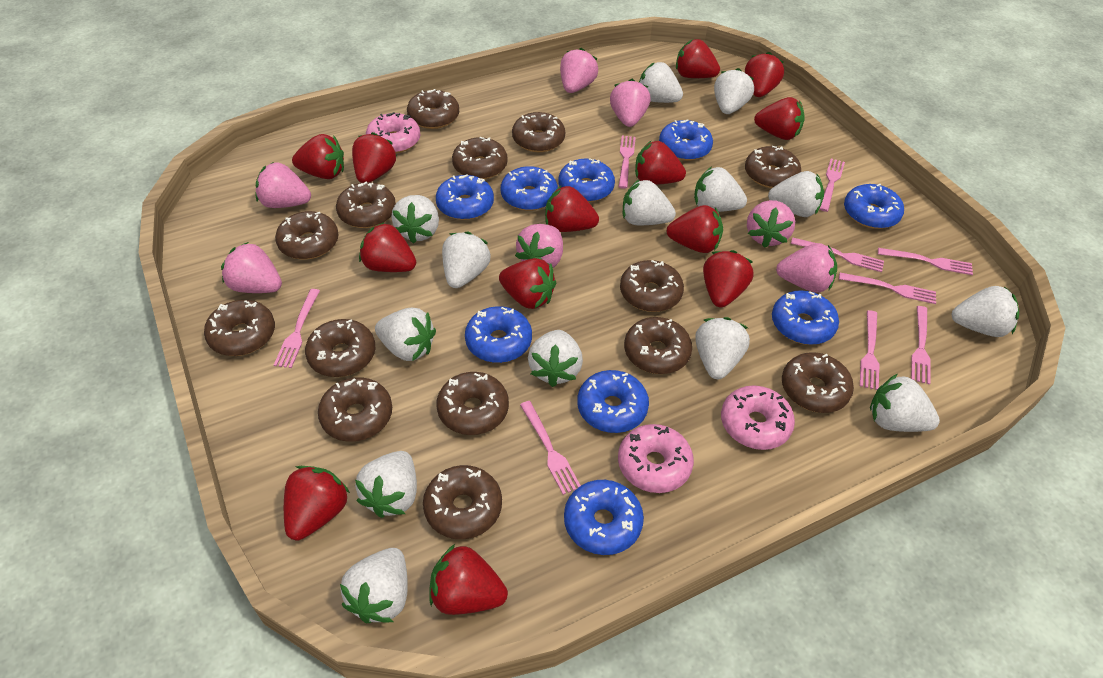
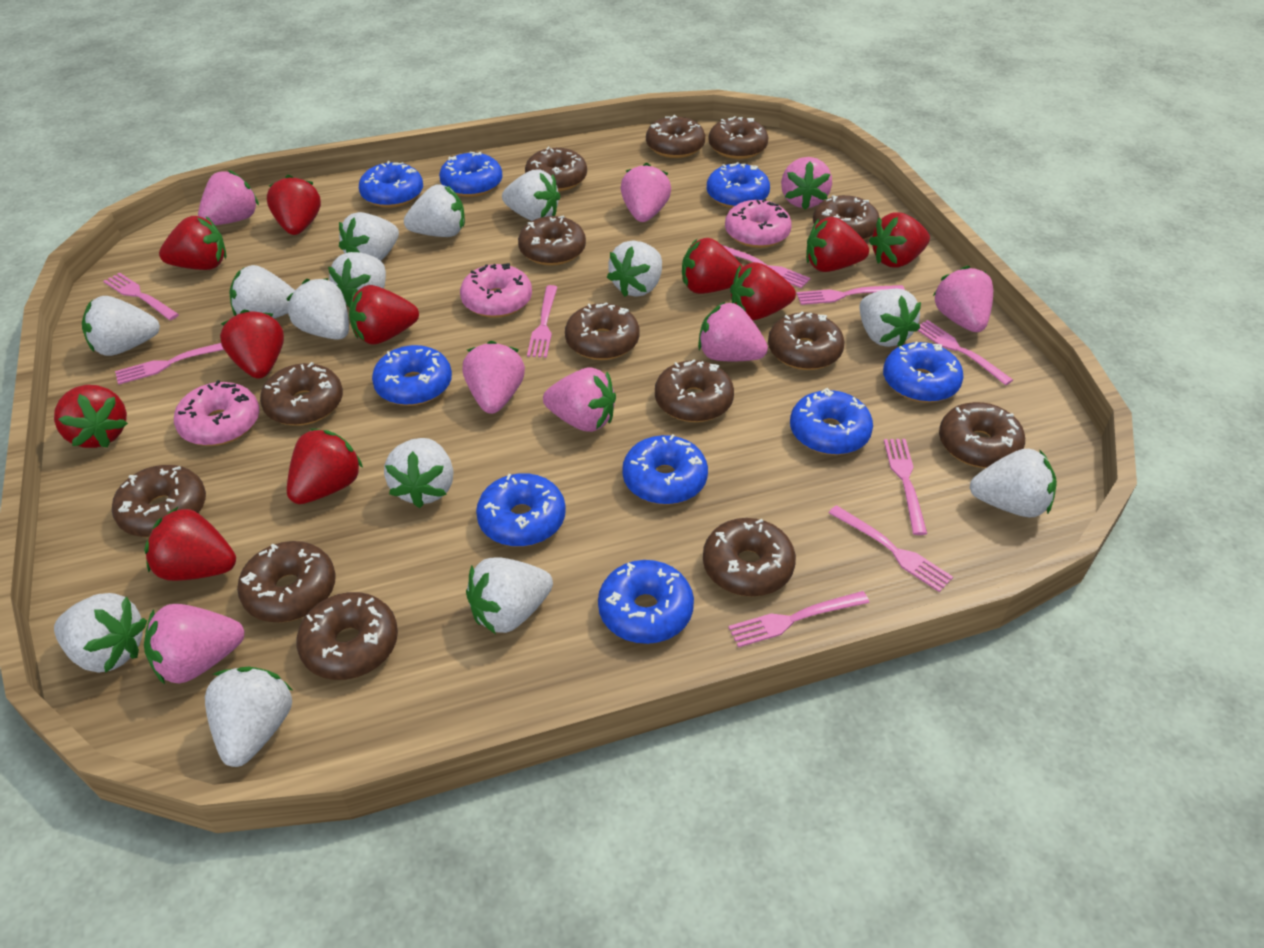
pink strawberry: [221,242,282,293] [256,162,311,208] [515,224,563,268] [560,48,598,93] [610,79,650,127] [747,200,795,248] [776,243,837,292] = 7 -> [144,604,244,684] [198,170,259,225] [462,341,525,414] [543,368,616,432] [620,163,671,222] [698,302,768,361] [781,157,832,210] [933,266,993,332] = 8
red strawberry: [284,466,350,540] [292,134,344,179] [352,132,397,183] [359,222,416,272] [430,544,508,615] [499,258,556,309] [545,185,599,232] [635,141,686,185] [666,205,723,253] [676,39,720,78] [703,250,753,307] [745,52,784,97] [754,97,805,140] = 13 -> [54,385,128,448] [144,507,236,581] [159,216,227,270] [220,309,284,379] [267,175,321,235] [287,429,363,504] [349,285,419,345] [682,238,743,294] [730,262,796,320] [806,217,869,272] [869,212,930,268] = 11

